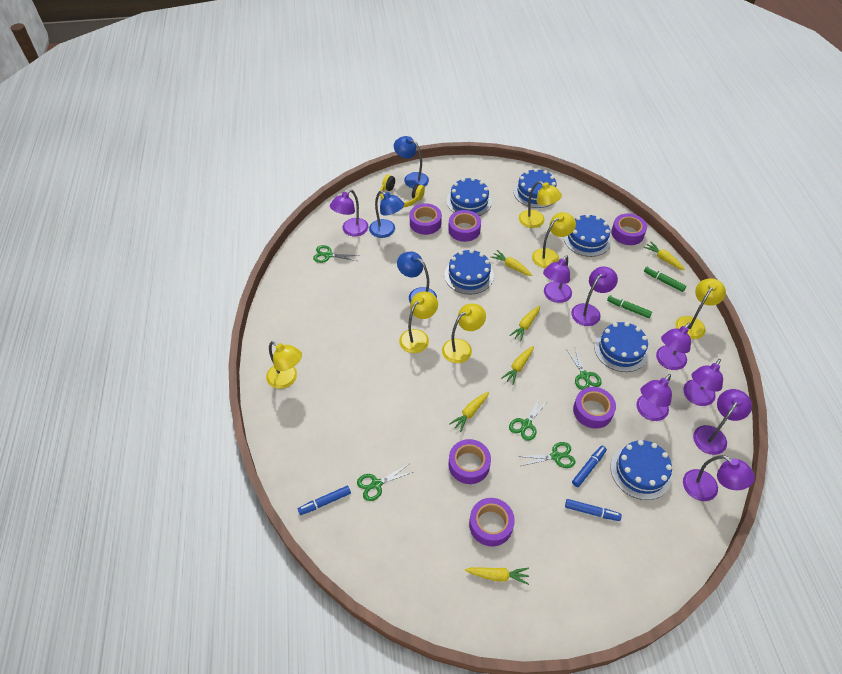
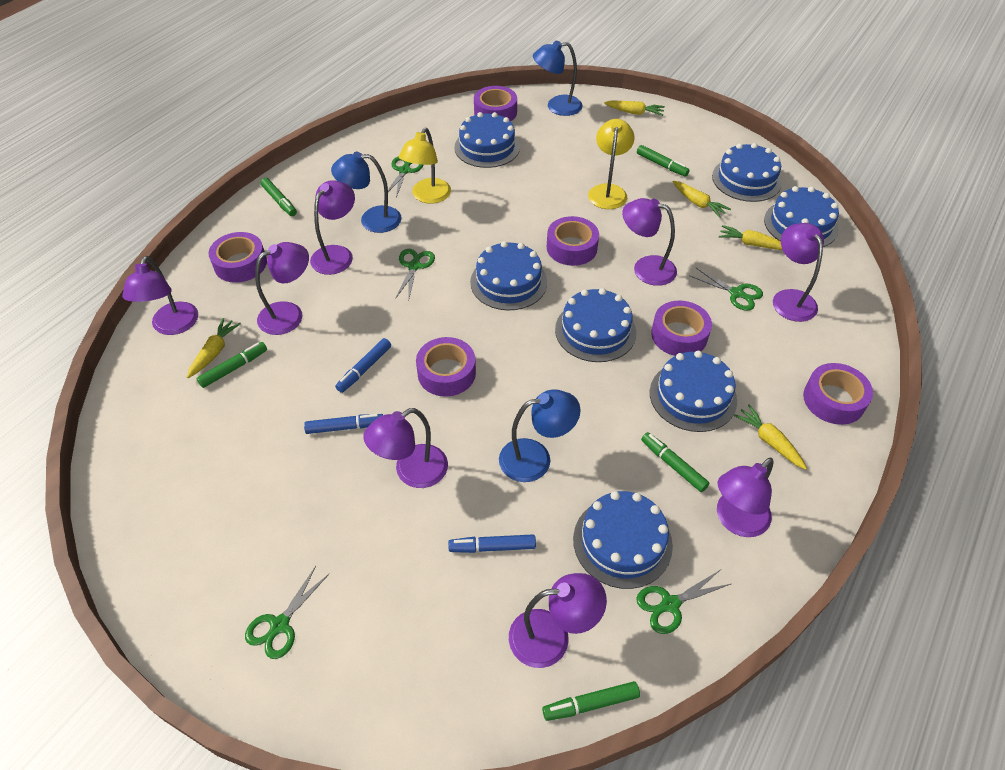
blue cake: [445,249,494,294] [447,178,492,216] [514,168,557,208] [564,214,611,257] [594,322,649,372] [611,440,672,500] = 6 -> [454,112,520,168] [470,241,547,310] [555,288,636,362] [573,491,673,589] [650,351,737,432] [712,143,782,202] [764,186,839,247] = 7
green marker: [607,295,652,318] [644,267,686,292] = 2 -> [197,342,267,388] [260,178,297,216] [542,681,640,721] [637,145,690,177] [641,432,709,492] = 5
yellow carrot: [449,392,489,432] [465,567,529,585] [491,250,532,276] [501,346,534,385] [509,306,540,342] [643,241,685,270] = 6 -> [187,318,241,378] [604,101,665,116] [673,181,731,218] [719,225,782,250] [734,404,807,470] = 5
yellow headphones: [380,175,425,208] = 1 -> none = 0
yellow lamp: [266,341,302,389] [399,292,438,353] [442,304,486,363] [519,181,562,228] [532,212,576,268] [675,278,726,339] = 6 -> [399,128,451,204] [588,119,634,209] = 2

